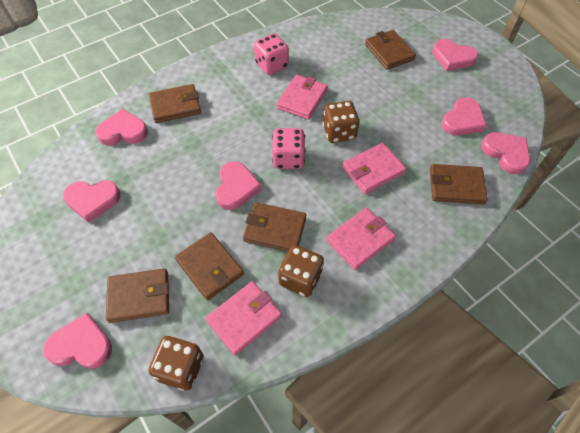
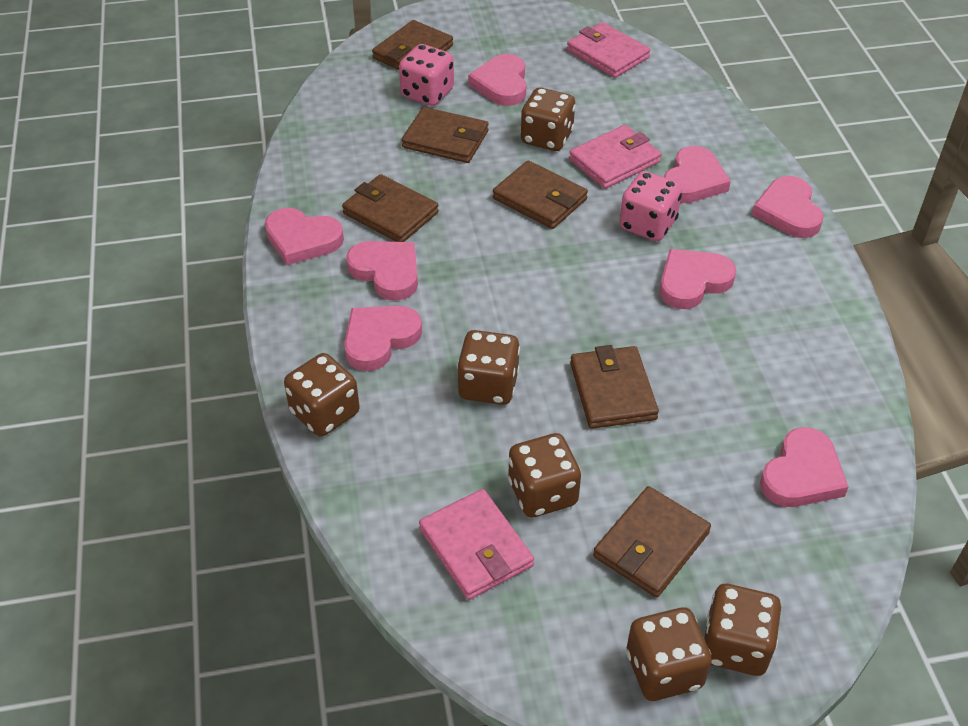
brown dice: [148,336,204,391] [278,245,324,297] [322,101,359,143] = 3 -> [284,353,360,437] [457,330,520,405] [508,433,581,517] [521,88,575,151] [626,607,712,701] [704,584,781,676] = 6
pink heart: [43,313,112,369] [63,180,121,223] [96,109,148,145] [216,161,262,210] [432,39,478,71] [441,97,487,135] [481,132,530,174] = 7 -> [265,208,344,265] [344,306,422,371] [346,241,418,301] [468,54,526,106] [660,249,736,309] [664,146,731,203] [752,176,823,238] [760,427,848,507] = 8
pink wallet: [205,281,282,356] [276,75,328,120] [326,208,396,270] [342,143,406,194] = 4 -> [419,489,534,600] [567,22,650,78] [569,125,662,189] = 3

